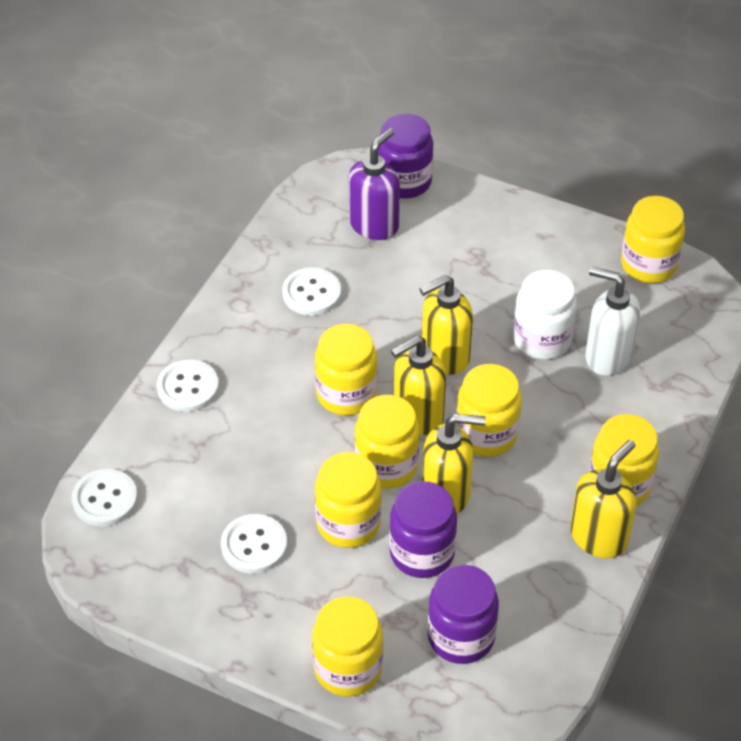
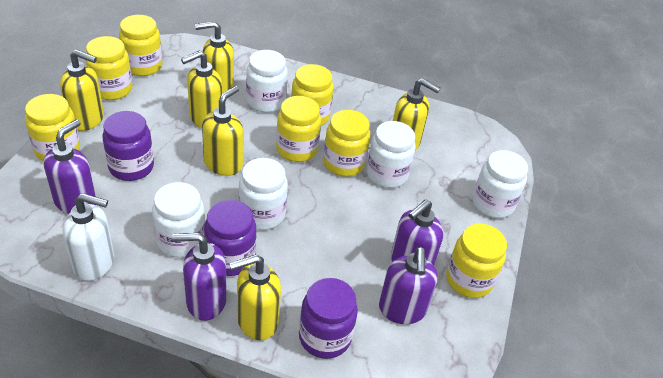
purple soap dispenser: [349,128,400,240] = 1 -> [43,119,96,214] [172,233,227,321] [379,247,438,324] [391,199,443,265] = 4
white button: [72,469,138,526] [157,359,219,412] [221,514,287,573] [282,267,341,316] = 4 -> none = 0
white jar: [513,270,577,360] = 1 -> [152,182,205,257] [239,158,288,230] [246,50,288,113] [366,121,416,188] [472,150,528,218] = 5
yellow soap dispenser: [391,335,446,435] [419,275,473,375] [422,414,486,514] [570,440,637,558] = 4 -> [60,49,104,131] [181,50,222,128] [195,21,234,93] [202,86,243,176] [229,254,281,340] [393,78,441,151] = 6

